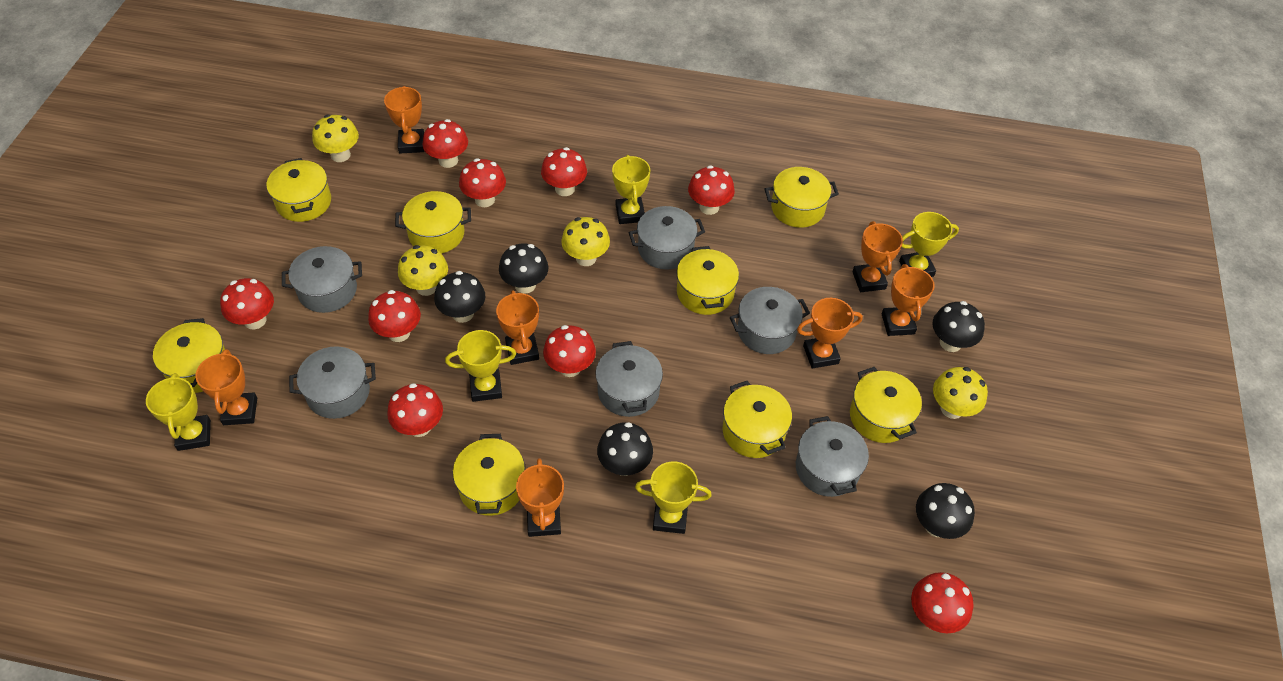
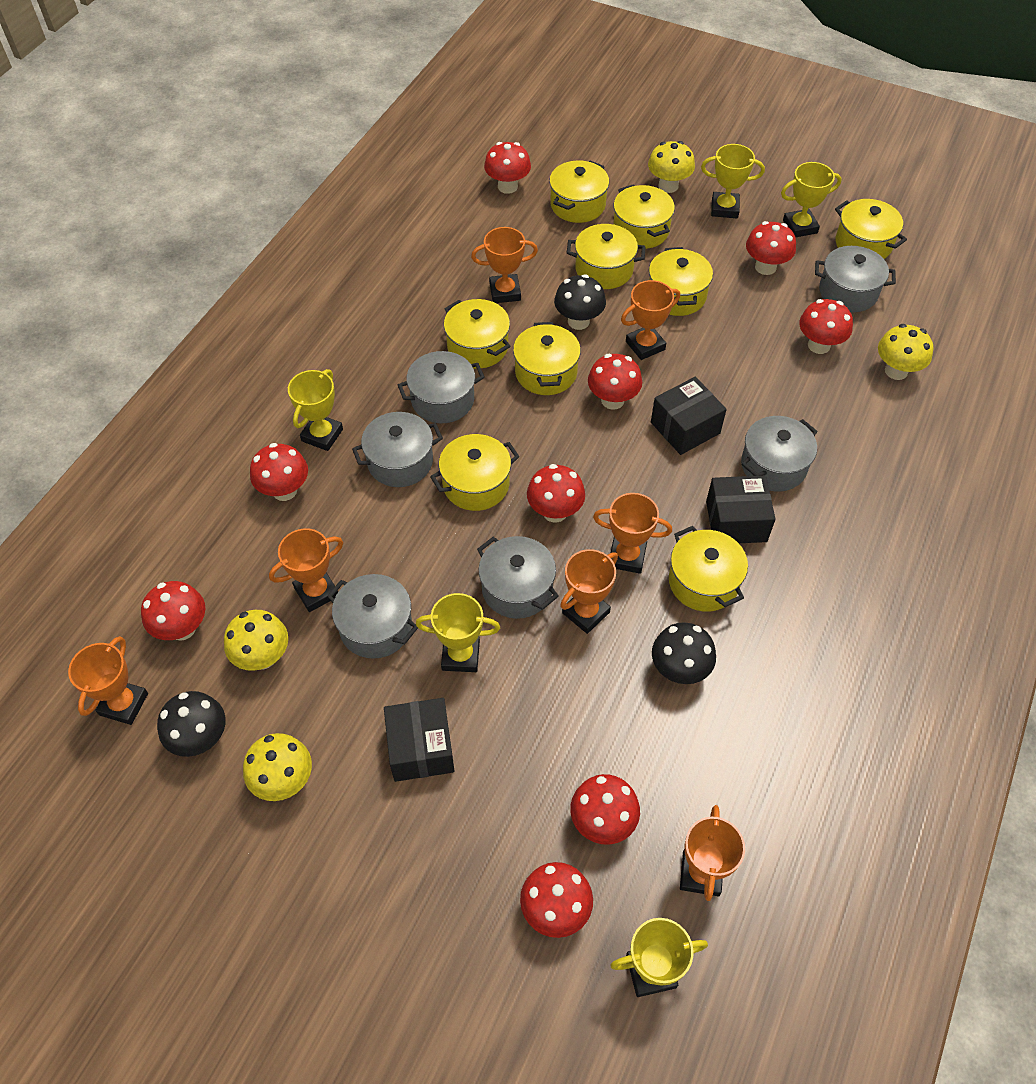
black box: none = 0 -> [384,698,455,782] [651,377,727,455] [706,475,776,543] = 3
black mushroom: [434,271,485,323] [499,243,548,294] [597,422,653,476] [916,483,975,539] [932,301,985,352] = 5 -> [157,691,226,757] [554,274,606,330] [652,622,716,684] = 3
yellow pot: [153,318,225,393] [267,158,331,222] [395,191,471,254] [453,434,525,516] [676,246,739,315] [723,381,792,458] [764,167,839,228] [850,367,922,443] = 8 -> [430,434,520,511] [444,299,511,369] [513,322,581,395] [549,160,609,223] [567,224,646,289] [613,184,675,249] [649,247,713,316] [669,526,748,612] [835,199,907,259] = 9

